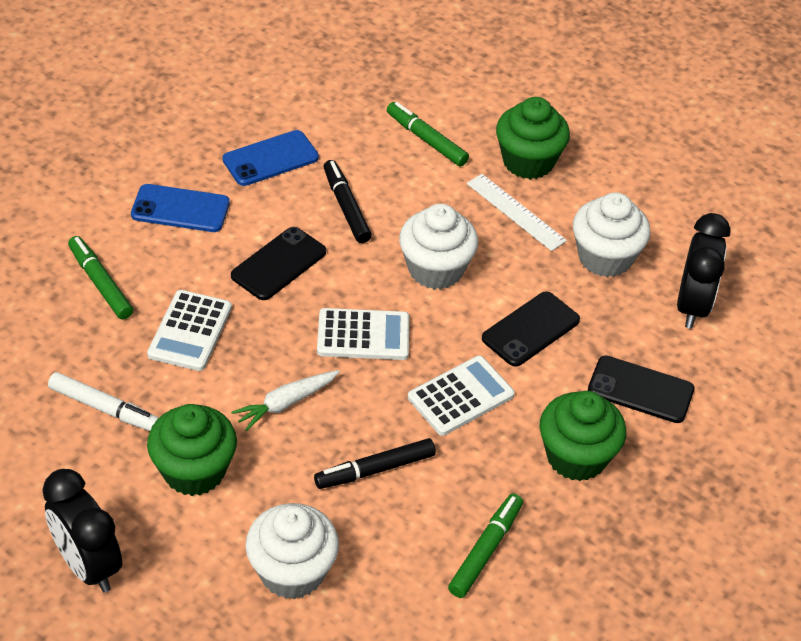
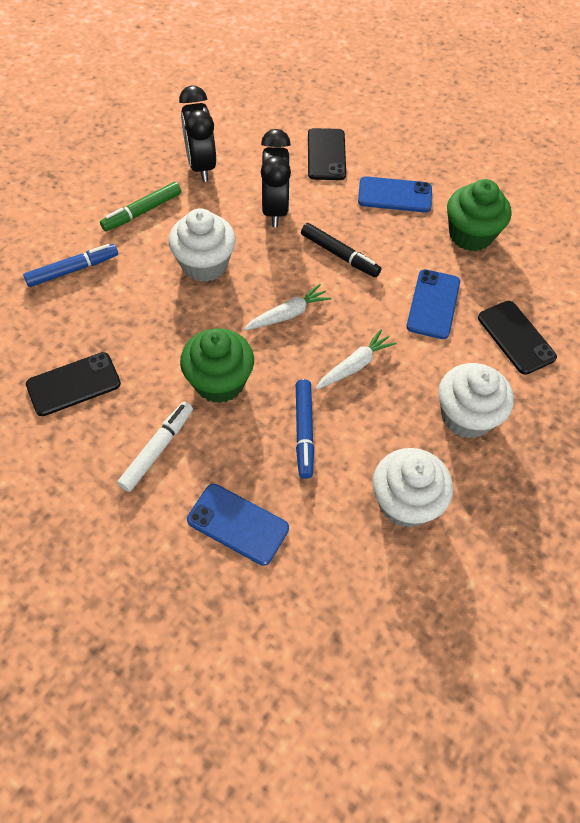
black marker: [314,438,436,489] [324,160,372,243] = 2 -> [301,223,382,277] = 1
blue marker: none = 0 -> [23,244,118,287] [296,379,314,479] = 2
blue phone: [131,184,230,232] [222,130,319,186] = 2 -> [187,484,289,566] [358,176,432,212] [406,269,460,339] = 3
green cupcake: [147,404,237,496] [496,97,570,179] [539,391,626,481] = 3 -> [180,329,254,403] [447,179,511,251] = 2
green marker: [68,236,133,320] [387,102,469,166] [448,494,523,598] = 3 -> [100,182,181,231] = 1
white calculator: [147,290,232,371] [317,308,409,360] [408,356,515,436] = 3 -> none = 0
white carrot: [231,370,340,431] = 1 -> [244,284,332,330] [316,329,397,389] = 2
white ruler: [467,174,567,251] = 1 -> none = 0

